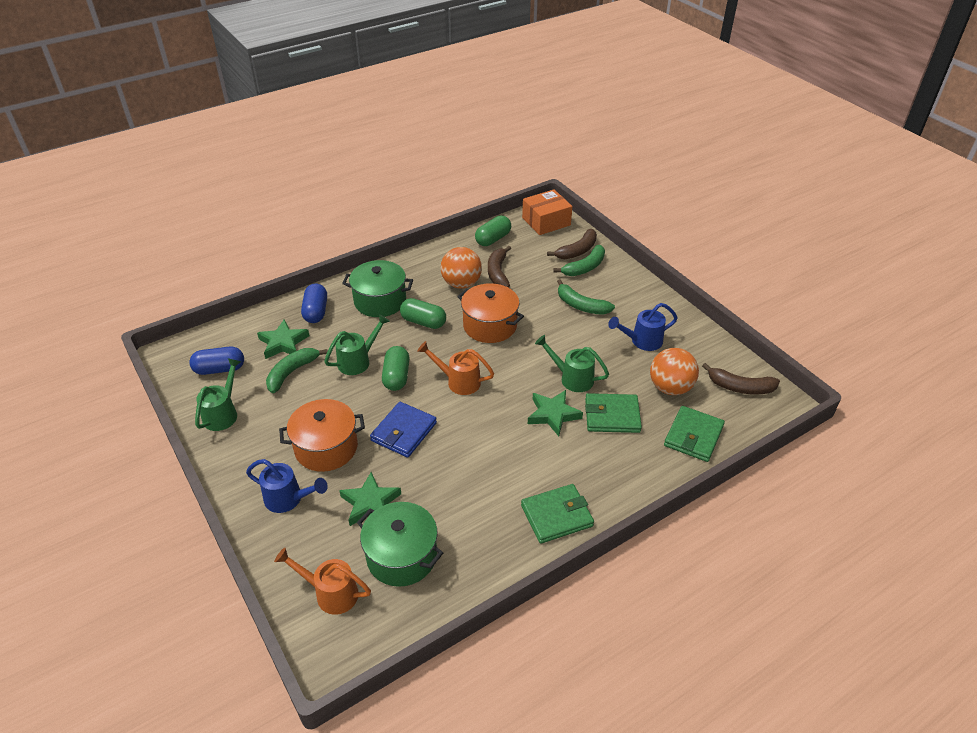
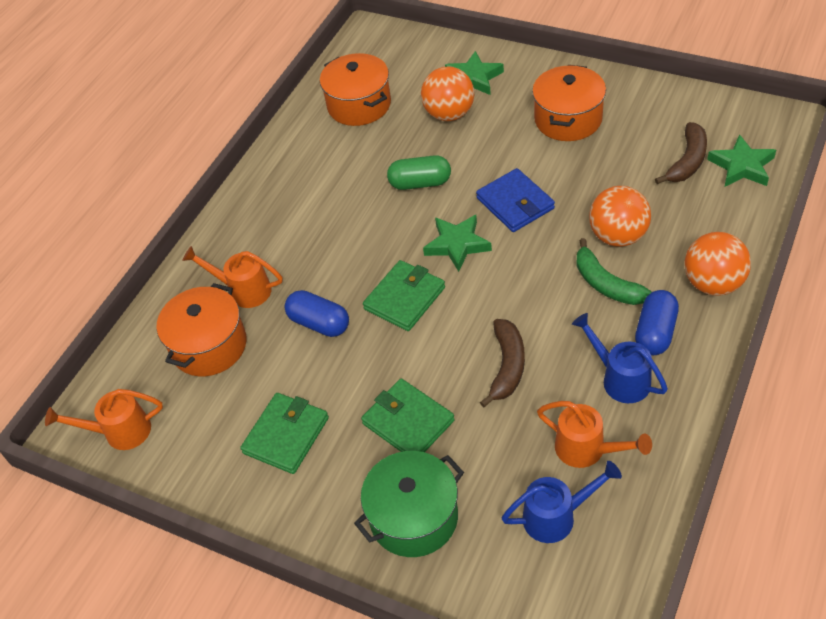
brown banana: [488,246,511,288] [547,229,597,259] [702,363,780,395] = 3 -> [480,319,525,407] [655,122,707,184] = 2
green banana: [266,348,328,393] [554,245,605,276] [557,279,615,315] = 3 -> [576,238,652,305] = 1
green capsule: [382,346,410,391] [400,298,446,329] [475,216,511,246] = 3 -> [387,155,451,190] = 1
green pot: [342,260,413,317] [357,502,443,587] = 2 -> [354,451,464,557] = 1
green watering can: [195,358,242,431] [324,314,390,375] [535,335,609,392] = 3 -> none = 0
orange ball: [441,247,482,289] [650,348,699,395] = 2 -> [421,67,474,121] [589,186,651,247] [685,232,751,296] = 3
orange box: [522,189,572,235] = 1 -> none = 0
orange pot: [279,399,365,472] [457,283,524,343] = 2 -> [157,283,247,376] [320,53,391,126] [532,65,606,141] = 3
orange watering can: [274,548,371,615] [417,341,494,395] = 2 -> [45,389,163,450] [182,246,283,308] [537,401,652,468] = 3

